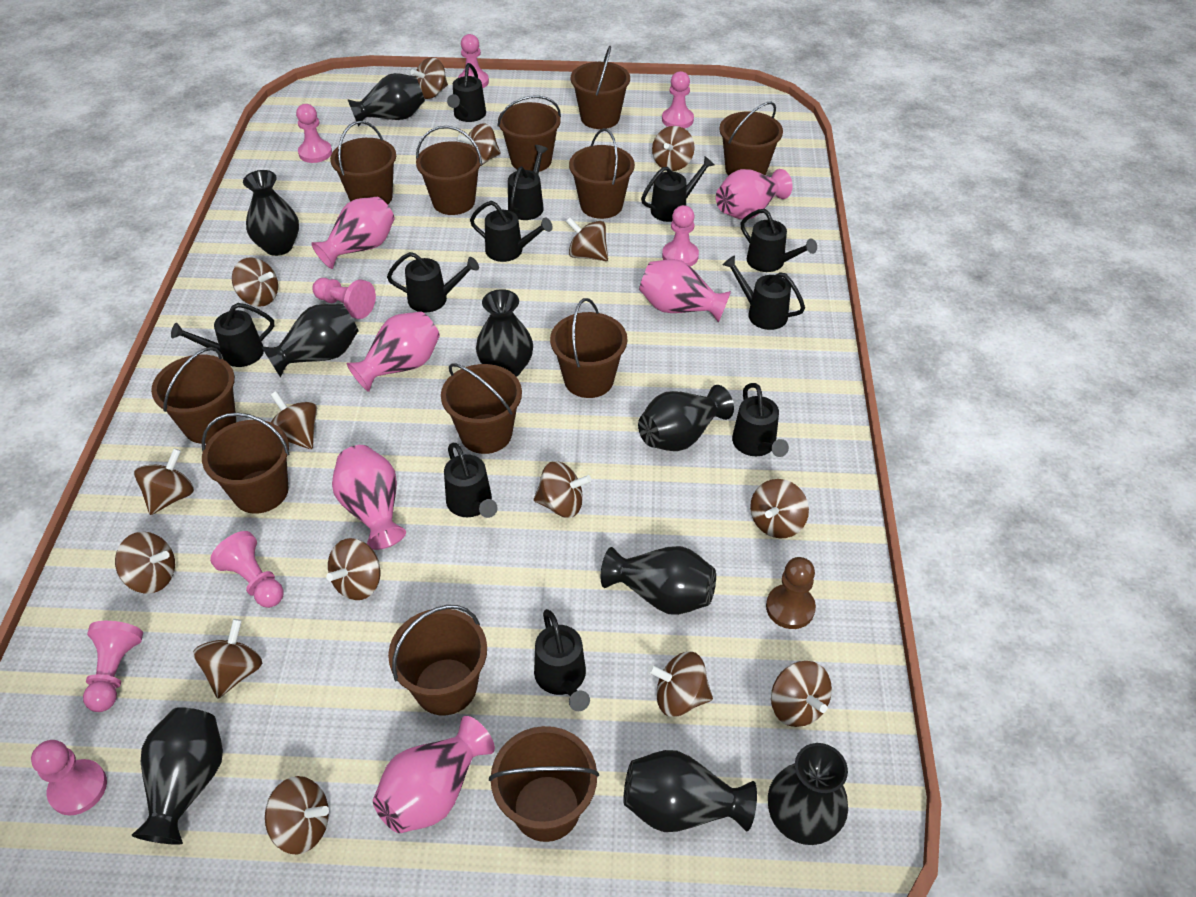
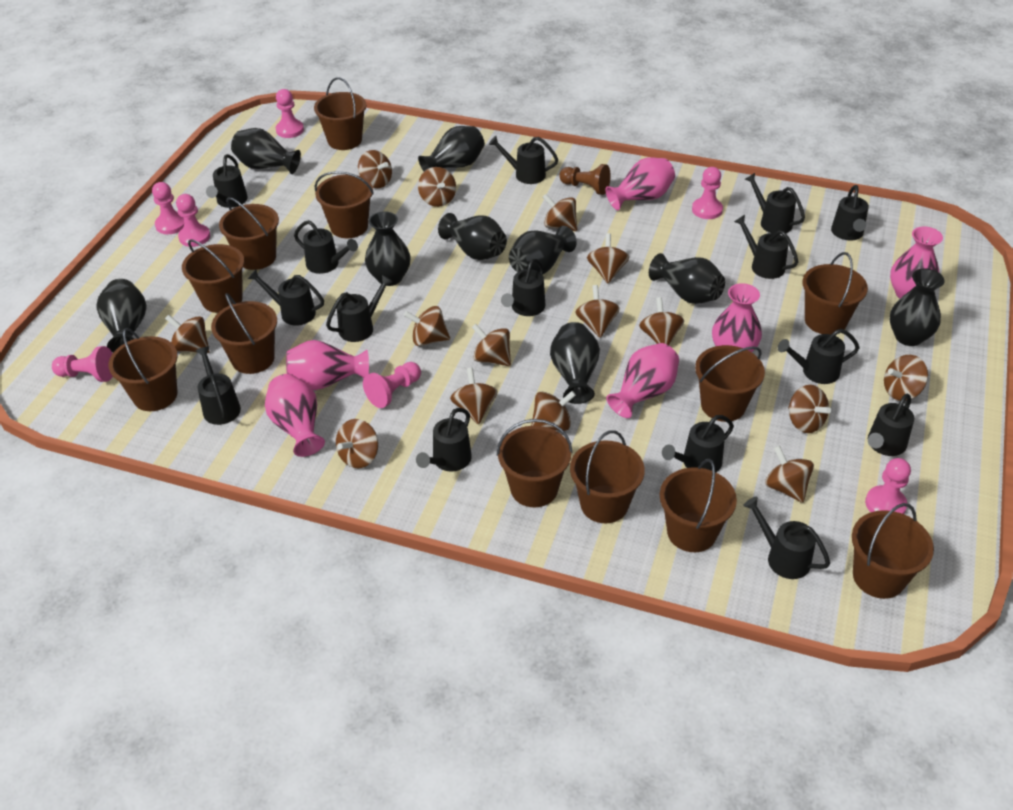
black watering can: [171,303,274,367] [387,252,479,313] [444,443,498,518] [447,63,486,122] [470,201,553,262] [508,145,548,220] [534,609,590,711] [641,156,714,222] [723,255,805,330] [732,383,789,457] [741,209,817,272] = 11 -> [195,346,241,425] [206,154,248,208] [248,269,324,325] [294,220,358,274] [326,275,393,342] [416,408,472,471] [489,136,558,184] [501,259,545,316] [662,415,734,472] [734,215,798,279] [743,497,830,579] [745,173,805,233] [778,329,860,384] [831,185,869,240] [868,394,914,456] = 15
pink pawn: [31,740,107,816] [83,621,143,712] [210,531,284,608] [296,104,332,163] [312,278,376,319] [458,34,489,88] [662,71,694,129] [662,205,699,267] = 8 -> [52,346,113,382] [152,182,184,234] [176,194,210,247] [276,89,304,138] [363,362,421,408] [692,167,723,219] [865,458,911,514] = 7

